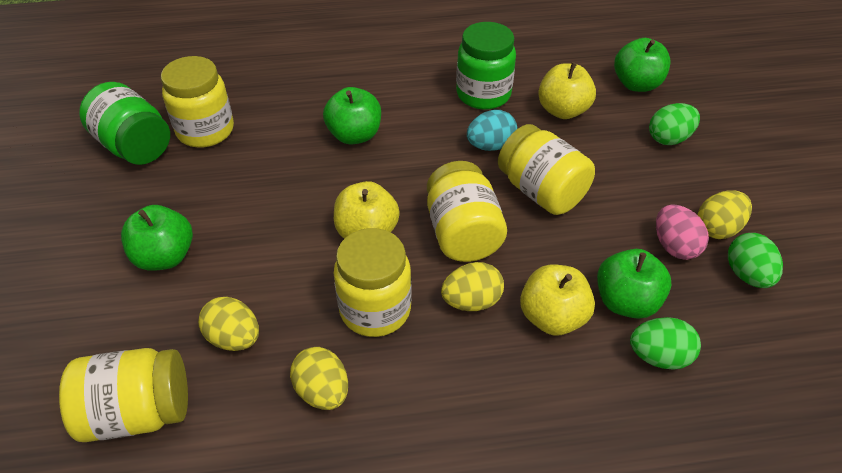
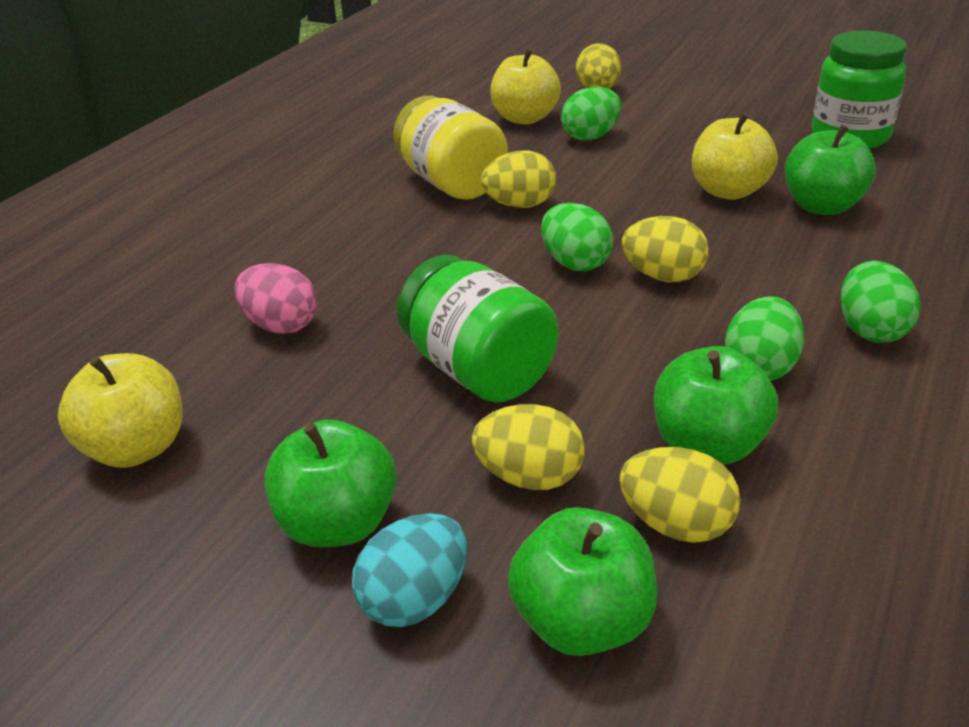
green egg: [630,317,701,370] [649,103,700,145] [728,233,783,288] = 3 -> [541,203,613,271] [561,87,622,141] [725,296,804,381] [840,261,921,343] = 4
yellow egg: [198,297,259,351] [290,347,348,410] [441,262,504,311] [698,191,752,239] = 4 -> [472,404,585,490] [481,150,556,208] [576,43,621,89] [619,447,741,543] [621,216,709,282] = 5
yellow jar: [59,348,188,442] [161,56,234,148] [334,228,412,337] [427,161,507,262] [498,124,595,215] = 5 -> [393,96,508,200] = 1

